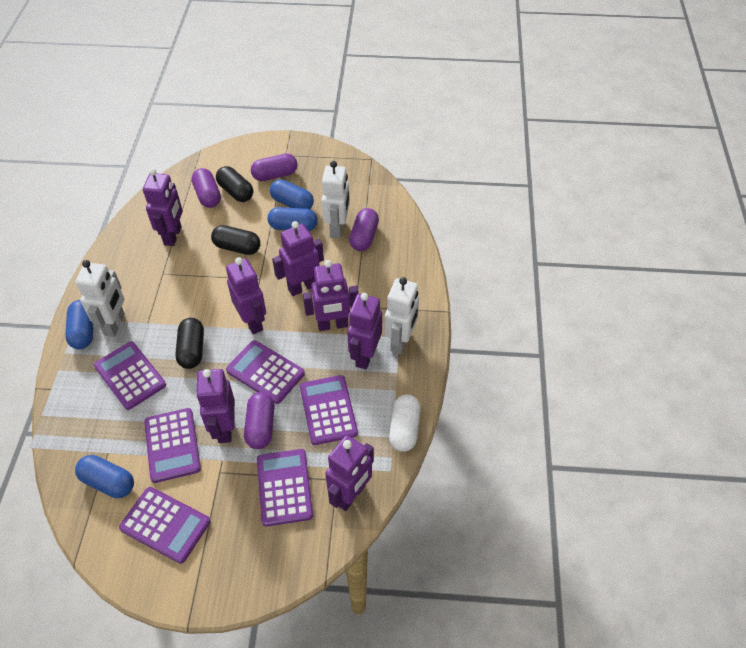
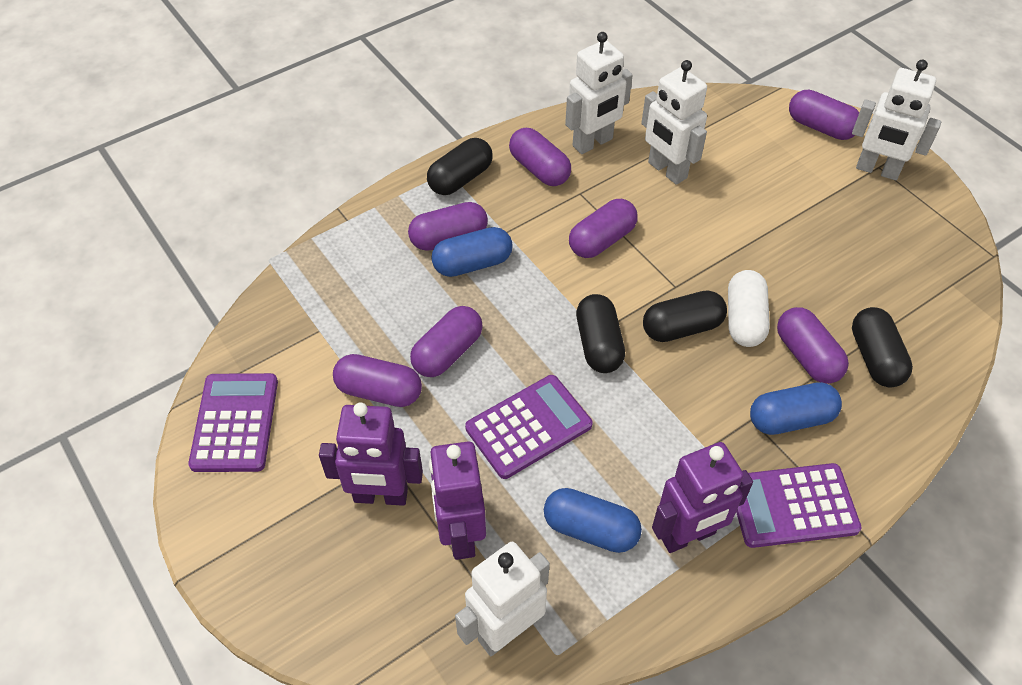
black capsule: [175,318,204,369] [211,225,260,255] [216,166,253,202] = 3 -> [427,138,493,195] [576,294,625,373] [643,290,727,342] [852,307,913,387] = 4
blue capsule: [65,300,93,349] [75,455,134,498] [268,207,318,231] [270,179,314,209] = 4 -> [431,227,513,277] [544,488,642,553] [750,382,842,435] = 3
purple calculator: [94,341,166,410] [119,487,211,564] [144,408,201,483] [226,340,305,404] [257,449,313,527] [300,375,358,445] = 6 -> [188,373,278,472] [465,375,593,479] [736,463,862,548] = 3
purple capsule: [192,168,221,208] [244,392,275,449] [251,153,298,181] [349,208,379,251] = 4 -> [333,354,422,407] [408,202,488,251] [410,306,483,377] [509,128,571,186] [569,199,638,258] [777,307,849,384] [789,89,859,140] = 7
purple robot: [143,168,183,246] [196,369,235,443] [226,257,266,334] [272,221,324,296] [303,260,359,331] [325,435,374,511] [347,293,382,369] = 7 -> [319,402,423,506] [429,441,486,560] [652,442,753,553] = 3
white robot: [75,260,125,337] [321,161,350,239] [384,277,419,354] = 3 -> [455,542,550,656] [565,32,633,154] [641,60,707,185] [852,60,941,180] = 4

